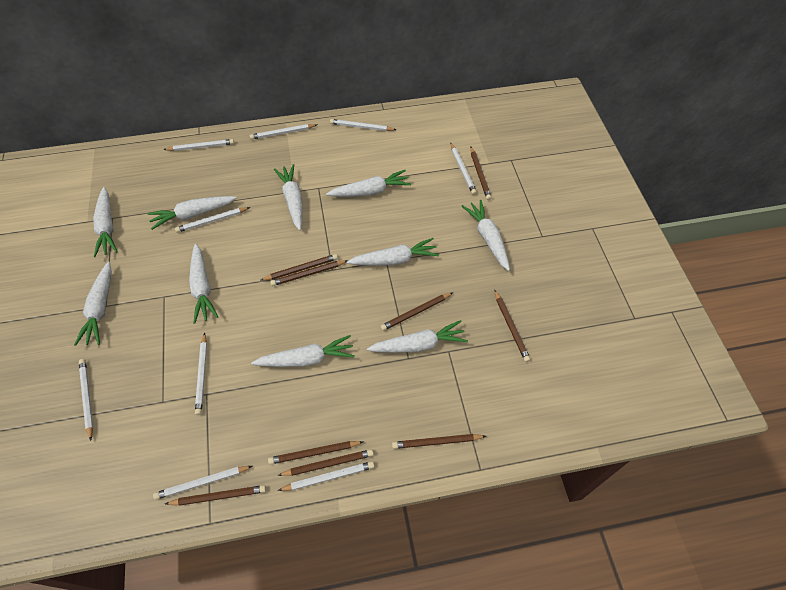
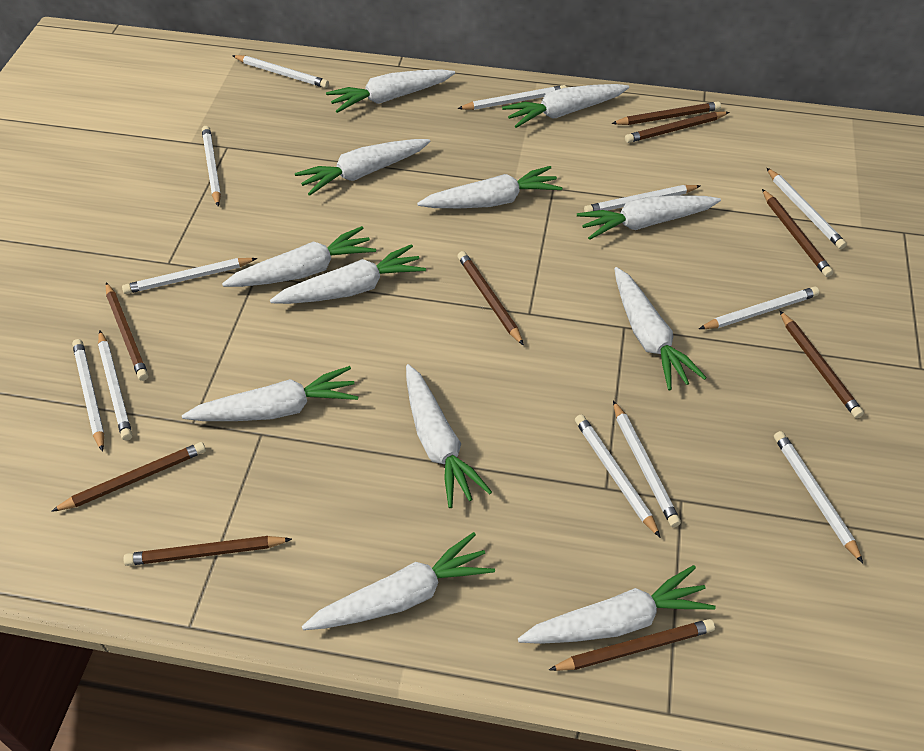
white carrot: [74,262,112,346] [93,187,118,257] [148,196,236,230] [189,244,218,324] [251,335,355,367] [274,164,303,231] [326,170,411,197] [347,238,439,266] [367,320,468,353] [462,200,510,271] = 10 -> [182,366,358,421] [222,226,376,287] [270,244,426,304] [295,139,430,196] [302,532,495,630] [326,69,455,113] [406,364,492,508] [417,166,562,208] [502,84,629,128] [518,565,716,644] [577,195,721,240] [614,267,707,390] = 12
white pencil: [79,359,93,441] [153,466,252,500] [163,139,234,151] [175,207,250,233] [195,333,207,415] [250,124,317,140] [278,461,375,491] [330,119,396,131] [451,143,477,195] = 9 -> [72,339,104,452] [98,331,132,440] [122,258,257,294] [202,126,221,207] [232,55,329,88] [457,85,567,110] [575,414,661,538] [584,185,700,212] [613,401,681,527] [699,287,819,329] [767,168,847,249] [774,431,863,563] = 12

